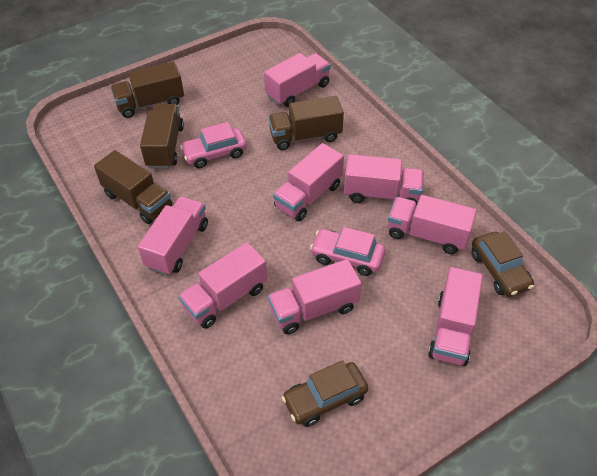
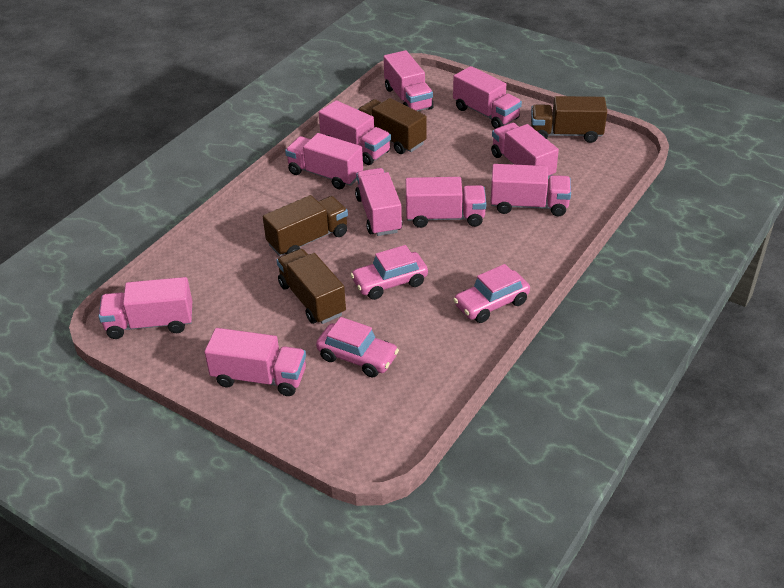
brown car: [282,360,368,427] [471,231,534,297] = 2 -> none = 0
pink car: [180,122,247,169] [310,227,385,276] = 2 -> [316,317,399,377] [350,245,428,300] [453,264,530,323] = 3
pink truck: [138,196,208,275] [178,242,267,329] [264,53,331,107] [268,259,362,334] [273,143,344,221] [344,154,424,205] [388,195,477,254] [428,267,483,366] = 8 -> [98,277,192,339] [204,328,306,396] [285,133,363,189] [319,100,391,165] [355,168,402,236] [384,50,434,111] [406,177,486,228] [453,66,522,129] [490,164,571,217] [491,123,559,179] = 10

